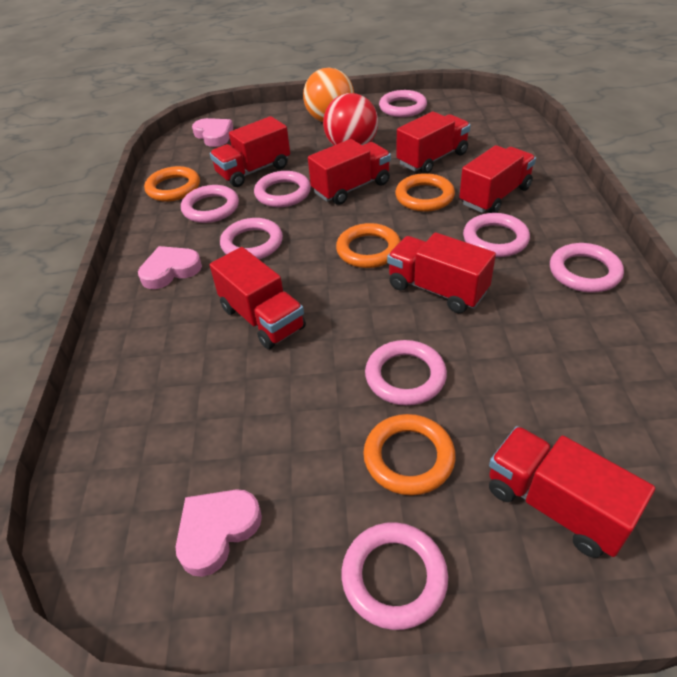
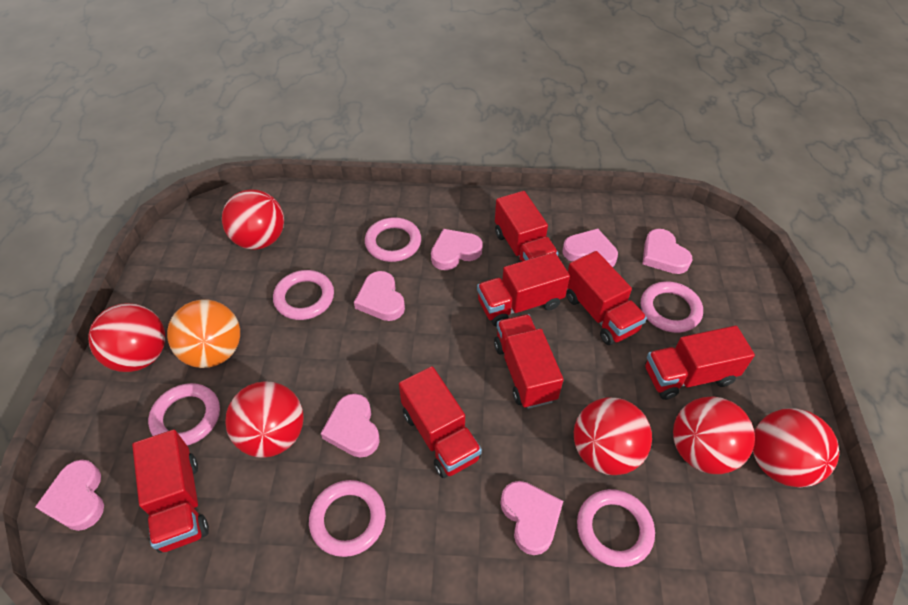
orange ring: [144,166,200,202] [336,223,401,268] [363,414,456,496] [395,173,455,212] = 4 -> none = 0
pink heart: [138,246,202,289] [176,489,262,577] [192,118,233,147] = 3 -> [35,460,104,531] [321,394,380,457] [354,271,405,321] [431,229,483,270] [500,481,563,555] [562,228,618,267] [643,229,692,274] = 7
pink ring: [181,185,239,223] [220,218,283,259] [254,171,311,207] [342,522,448,630] [365,340,447,406] [379,90,427,117] [463,213,530,257] [550,243,624,293] = 8 -> [148,383,220,446] [273,270,334,320] [309,480,386,557] [365,217,421,262] [577,489,655,567] [641,281,703,333] = 6
red ball: [323,93,378,145] = 1 -> [88,303,165,372] [222,189,284,250] [225,381,304,458] [574,398,652,475] [673,396,755,474] [753,408,839,487] = 6

